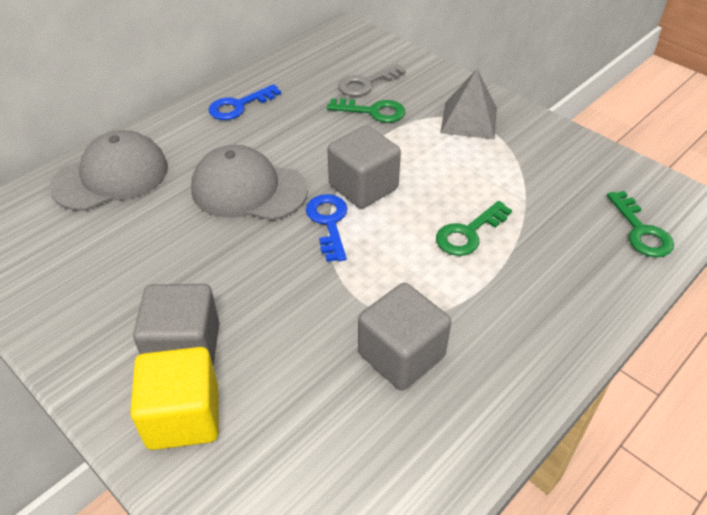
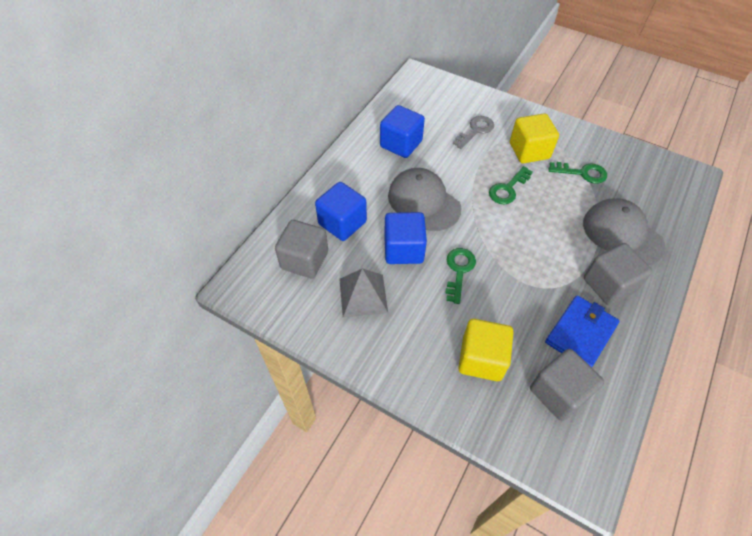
blue cube: none = 0 -> [315,182,367,241] [380,105,425,158] [384,212,427,264] = 3
blue key: [209,84,281,120] [306,194,347,262] = 2 -> none = 0
blue wallet: none = 0 -> [545,295,619,367] = 1
yellow cube: [130,347,219,450] = 1 -> [459,319,513,381] [510,113,559,163] = 2

